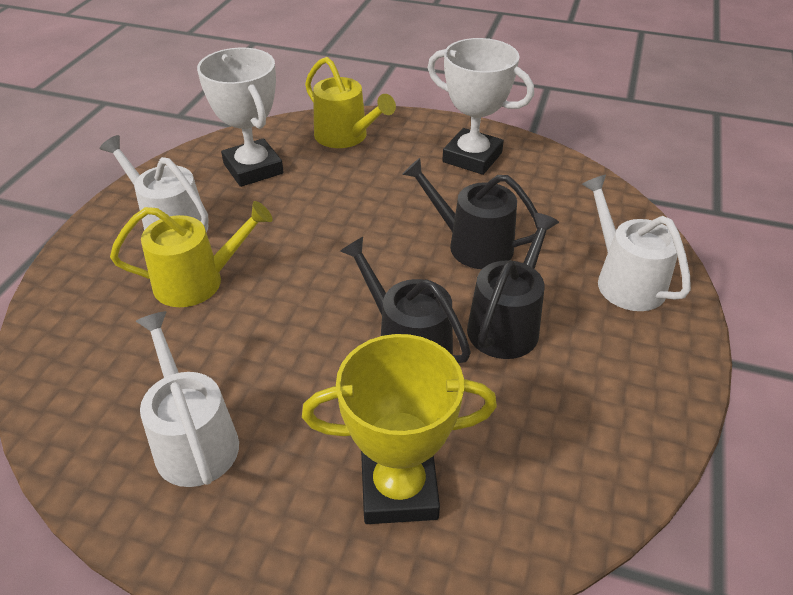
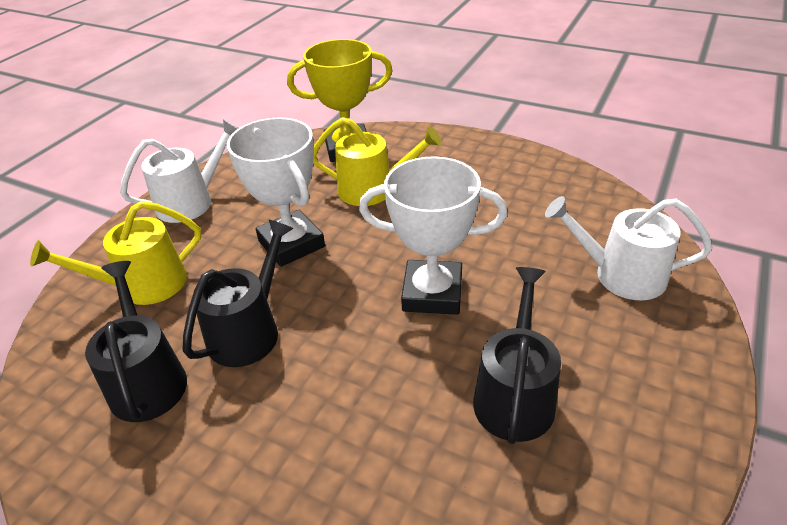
white watering can: [100,135,209,233] [135,311,239,487] [582,175,691,311] = 3 -> [120,119,238,223] [545,196,713,301] = 2

